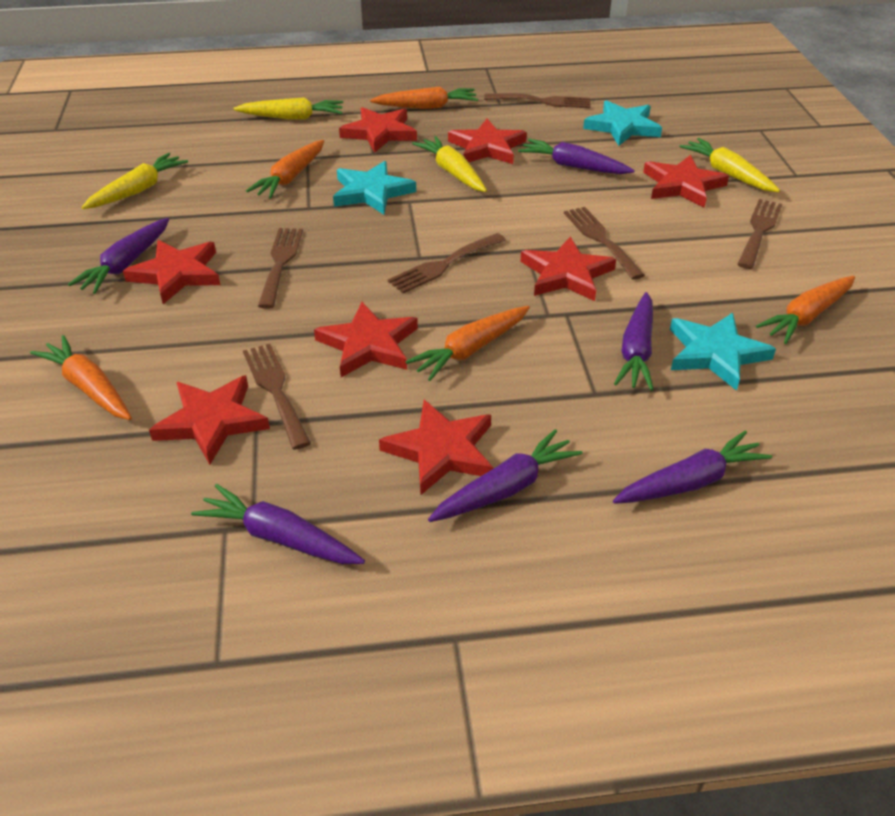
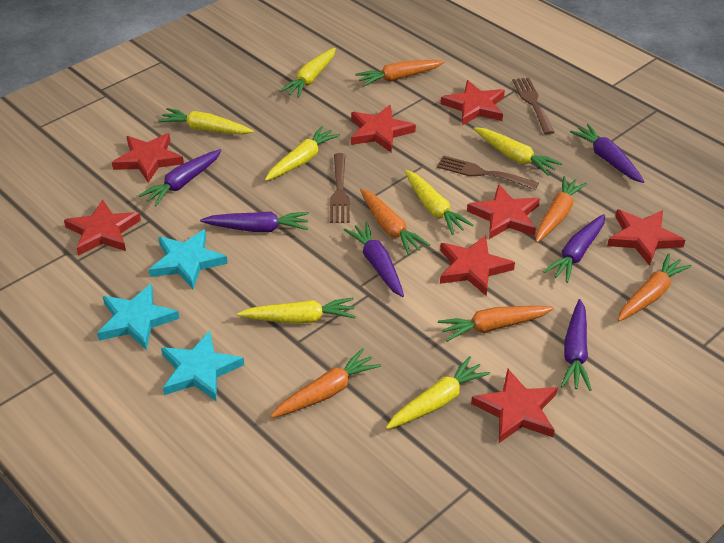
brown fork: [243,344,311,450] [258,228,303,309] [388,233,506,293] [484,93,590,108] [564,207,645,280] [737,199,782,269] = 6 -> [330,153,350,223] [437,155,539,190] [512,77,554,135] = 3
orange carrot: [30,335,132,420] [246,140,324,198] [370,86,478,109] [405,306,530,381] [756,276,855,344] = 5 -> [270,348,381,418] [355,60,445,87] [360,189,430,255] [438,306,554,342] [536,176,587,243] [618,253,692,321] = 6
yellow carrot: [82,153,188,209] [233,97,343,120] [412,136,487,192] [679,138,780,192] = 4 -> [158,108,254,134] [237,297,356,324] [265,126,340,181] [280,48,336,98] [386,356,490,429] [405,170,474,235] [474,127,562,176] = 7

